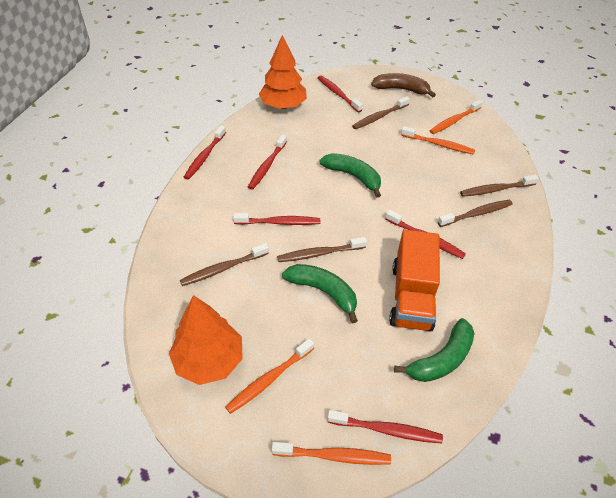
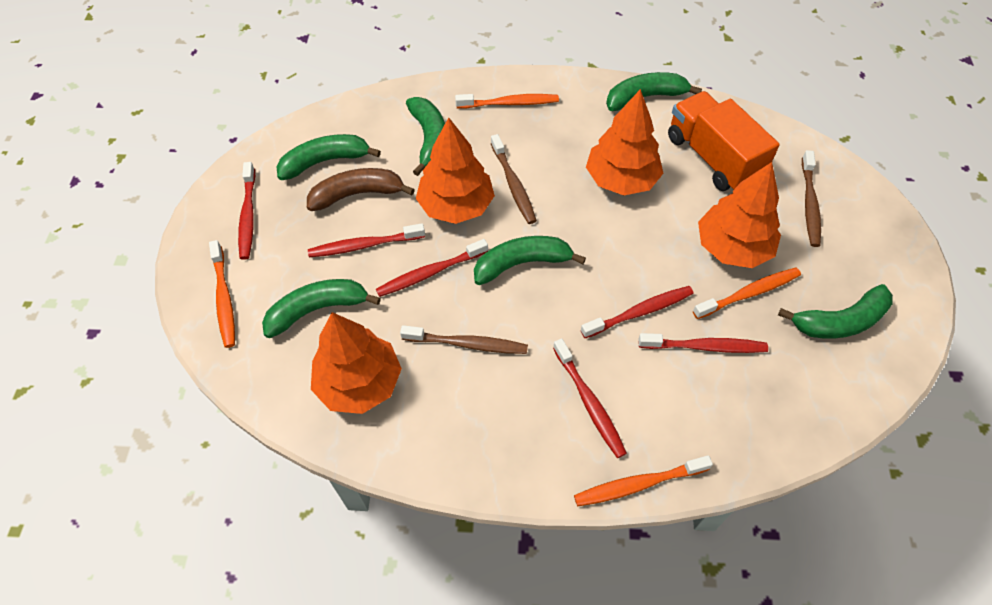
brown toothbrush: [180,243,269,286] [277,237,367,262] [352,96,410,129] [438,200,513,227] [460,175,539,197] = 5 -> [400,325,528,354] [491,134,537,224] [802,150,821,247] = 3
green banana: [282,264,358,323] [320,153,381,198] [394,318,475,382] = 3 -> [262,279,381,338] [276,134,381,180] [406,97,445,176] [474,236,586,285] [606,72,702,111] [778,284,893,339] = 6
orange tree: [169,295,243,385] [259,35,307,109] = 2 -> [311,312,402,414] [416,118,495,224] [586,89,663,195] [698,162,781,268] = 4

